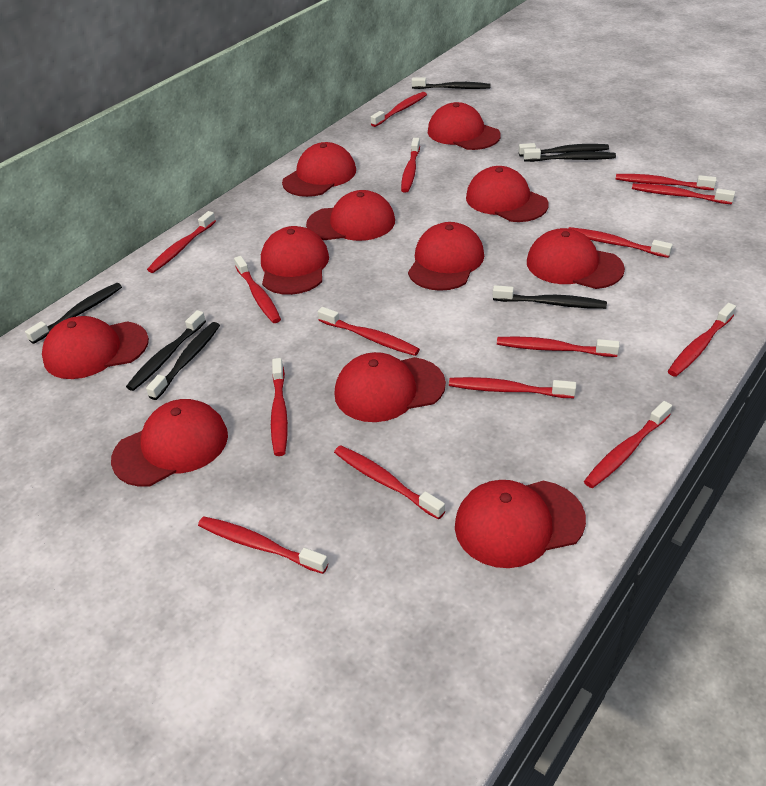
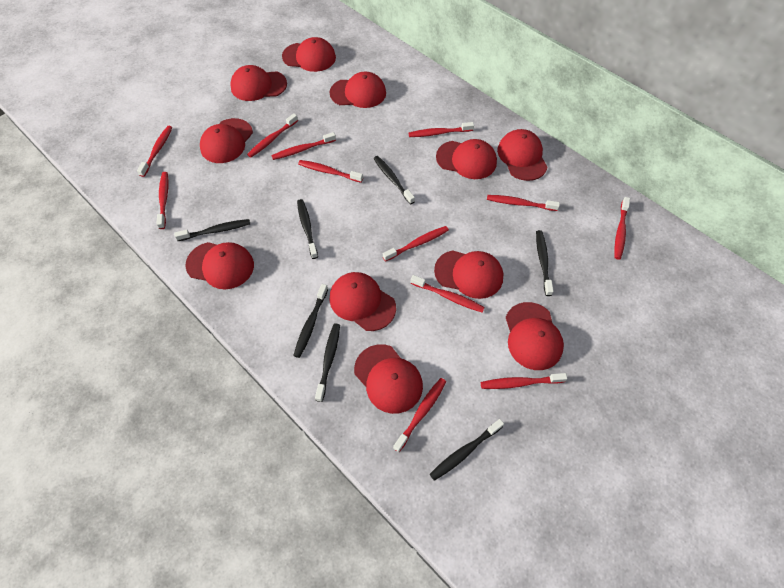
red toothbrush: [147,211,216,273] [198,517,328,574] [234,256,281,323] [271,358,288,456] [318,307,420,356] [334,445,445,520] [371,92,427,127] [401,138,420,192] [449,377,576,398] [497,336,620,357] [568,227,673,258] [584,401,672,488] [615,174,717,190] [632,183,735,205] [668,303,736,377] = 15 -> [137,126,172,177] [156,172,168,229] [247,113,298,158] [271,132,336,160] [298,160,363,183] [383,226,449,262] [393,378,446,452] [409,122,474,137] [411,275,485,312] [481,373,567,389] [487,195,560,211] [614,197,630,260] = 12

